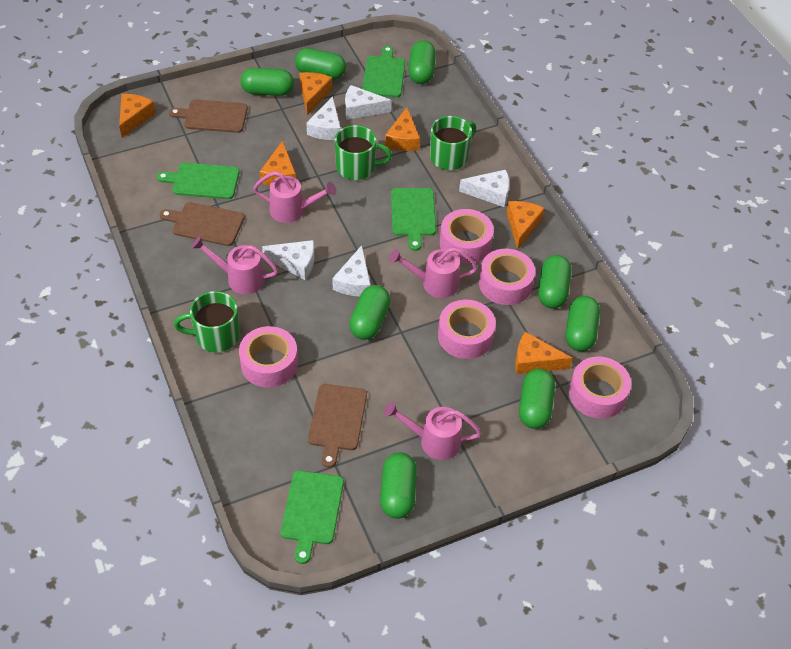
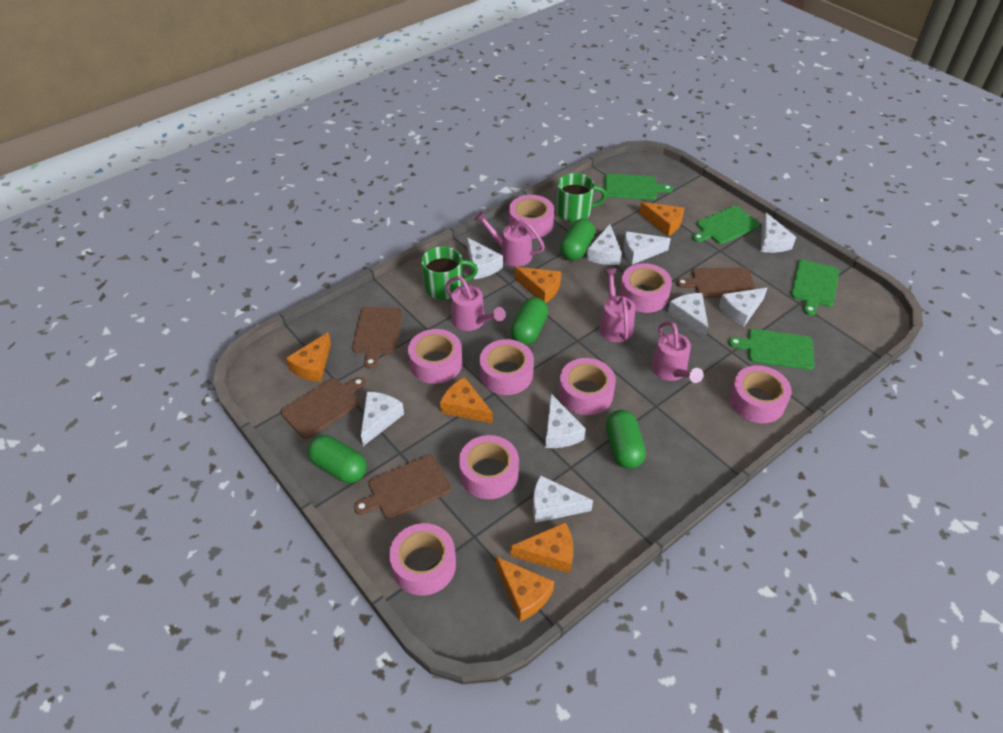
brown cutting board: [160,202,245,246] [169,99,248,133] [308,384,367,468] = 3 -> [281,377,366,439] [352,307,403,369] [354,455,451,519] [676,268,755,298] = 4
green capsule: [241,68,294,96] [295,48,346,80] [349,285,391,340] [380,453,417,519] [409,40,436,84] [519,369,555,429] [538,255,571,309] [566,296,600,351] = 8 -> [307,435,367,483] [510,297,548,345] [560,219,595,261] [606,410,646,469] = 4
green mug: [174,291,240,352] [335,125,392,180] [430,116,476,170] = 3 -> [421,246,478,300] [557,173,607,222] = 2
pink tape: [239,326,298,387] [438,300,496,359] [440,209,494,263] [479,249,535,305] [569,357,631,419] = 5 -> [389,523,456,595] [408,329,462,384] [459,435,519,499] [480,339,534,395] [509,195,554,239] [559,358,616,415] [620,263,672,313] [729,365,792,423] = 8
white cheese: [262,240,314,280] [307,96,341,140] [332,245,371,296] [345,85,391,120] [459,170,509,207] = 5 -> [361,392,404,446] [467,238,503,279] [533,475,593,523] [545,394,586,448] [587,224,622,265] [624,231,671,265] [668,293,708,339] [719,288,767,327] [761,213,796,253] = 9

